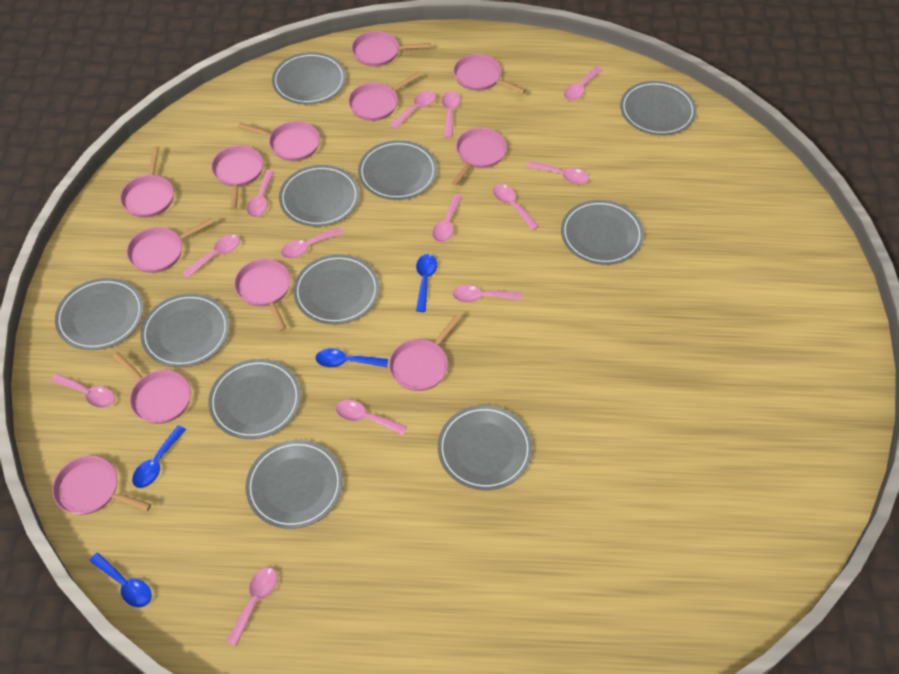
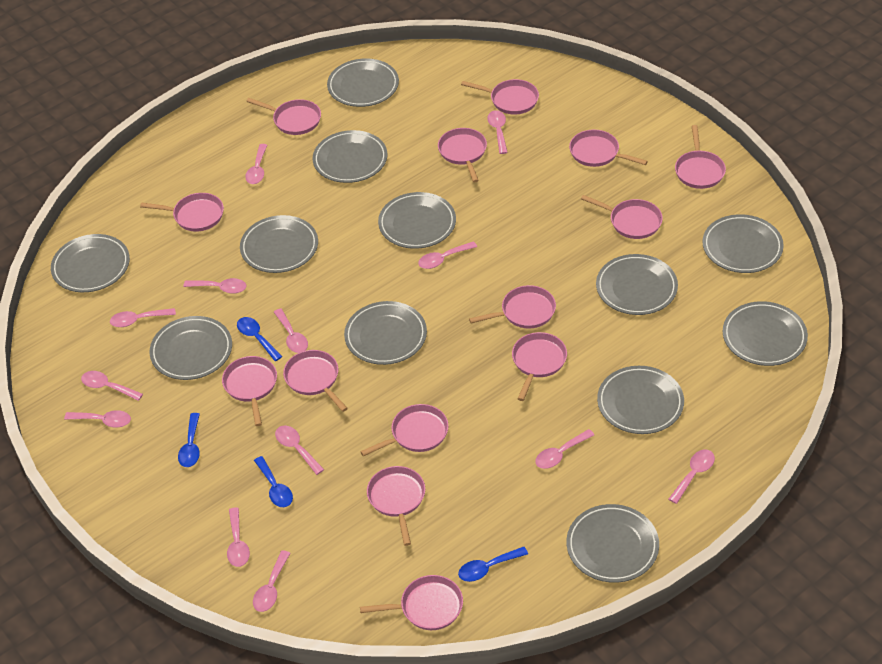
grey plate: [55,278,144,350] [140,294,230,367] [208,359,301,439] [245,440,343,529] [272,52,346,105] [279,165,360,227] [293,254,379,325] [358,140,437,200] [438,405,533,490] [561,200,644,265] [620,81,697,135] = 11 -> [51,234,130,292] [150,316,232,380] [240,215,318,273] [313,130,387,183] [327,58,399,107] [344,301,427,365] [378,192,456,249] [567,504,659,583] [596,254,678,315] [597,366,684,434] [703,214,784,273] [723,301,808,366] = 12
pink pan: [52,456,151,515] [112,352,191,424] [120,146,174,218] [127,218,214,273] [211,146,263,210] [234,259,291,331] [238,121,320,161] [348,72,421,121] [351,31,431,67] [389,314,462,391] [452,128,507,186] [453,54,526,94] = 12 -> [140,193,224,231] [222,356,277,426] [246,98,321,135] [283,350,348,412] [360,404,449,456] [360,575,463,630] [367,466,425,546] [438,128,487,182] [461,79,539,114] [469,285,556,328] [512,332,567,401] [569,130,648,167] [581,195,663,239] [675,125,726,189] = 14

